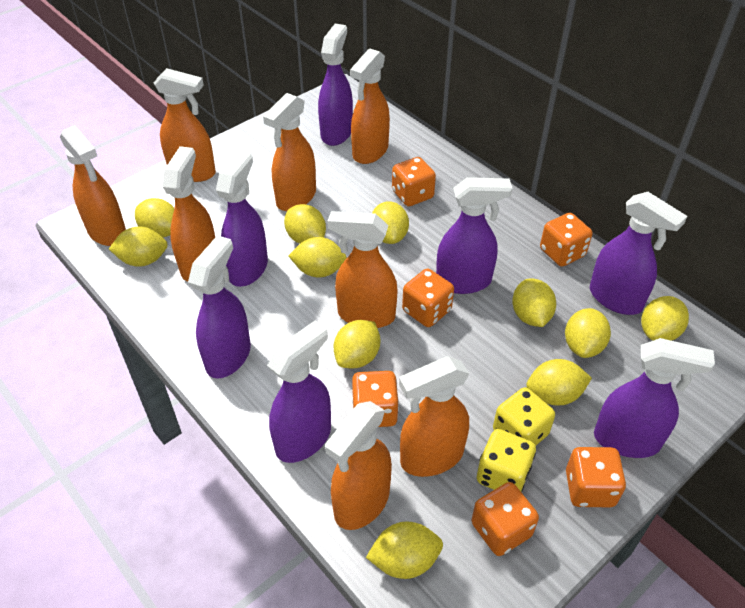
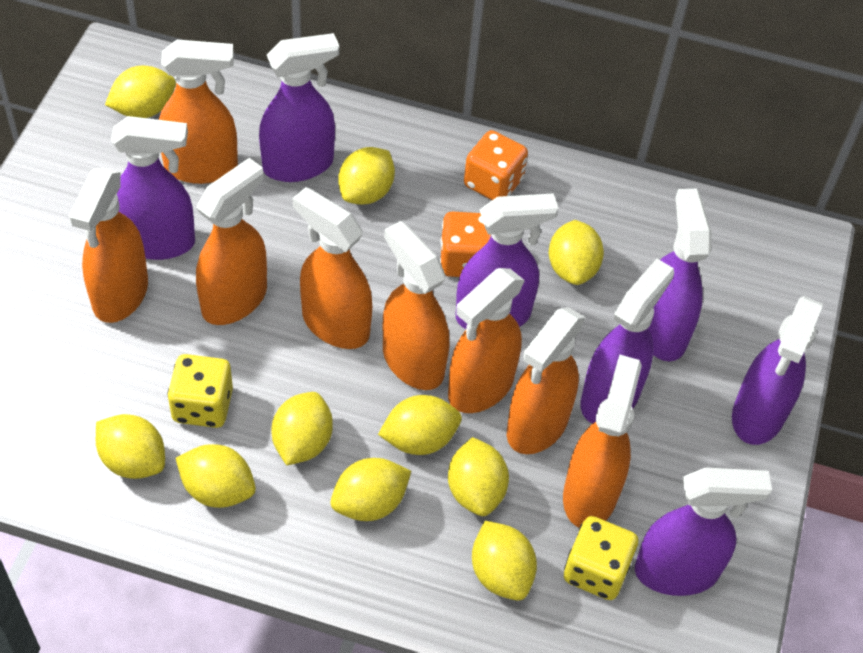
orange dice: [352,371,399,427] [392,157,436,206] [402,269,454,327] [472,482,539,556] [540,213,593,267] [566,447,626,507] = 6 -> [440,212,491,277] [464,130,528,200] = 2
yellow lemon: [109,226,168,267] [135,198,174,238] [284,204,326,244] [288,237,347,278] [333,320,380,368] [366,522,443,579] [372,201,409,244] [512,279,556,327] [526,359,592,406] [565,308,611,358] [641,296,689,341] = 11 -> [96,414,165,479] [105,66,176,118] [176,444,256,508] [271,392,333,466] [331,458,411,521] [338,147,395,205] [378,395,462,455] [448,437,509,516] [472,521,537,601] [549,220,604,285] = 10

